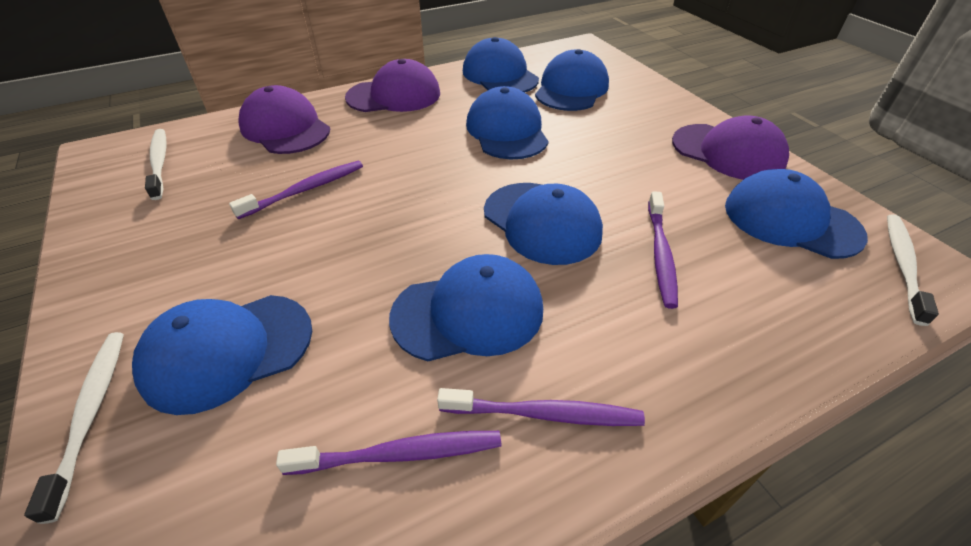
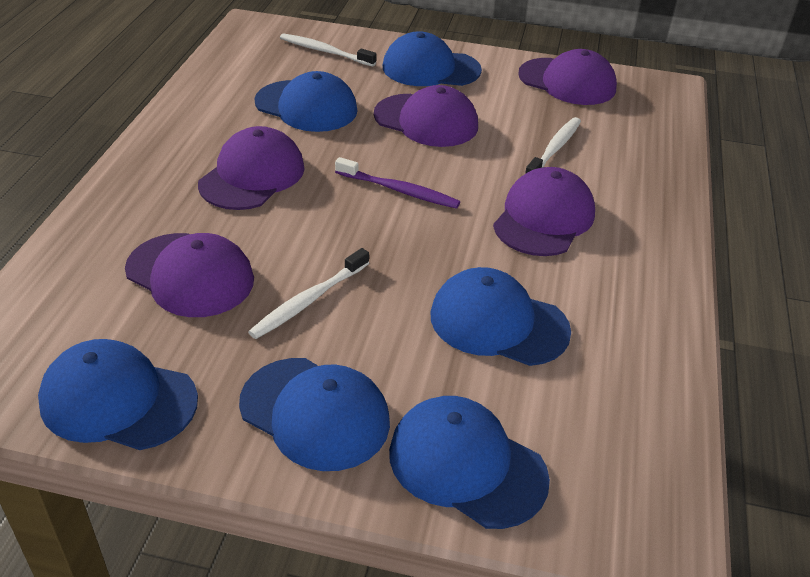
blue cap: [132,295,312,415] [389,254,543,361] [463,37,539,93] [466,86,549,159] [484,183,603,265] [535,49,609,111] [725,169,868,259] = 7 -> [38,339,198,450] [239,358,390,471] [254,71,357,132] [383,31,482,86] [389,396,550,529] [431,267,571,366] = 6
purple cap: [239,85,330,154] [345,59,440,112] [672,115,789,180] = 3 -> [125,233,254,317] [198,126,304,210] [374,85,478,147] [493,167,595,256] [518,49,617,105] = 5
purple toothbrush: [229,161,363,219] [276,431,502,475] [437,388,645,426] [648,191,678,309] = 4 -> [335,157,460,209] = 1

